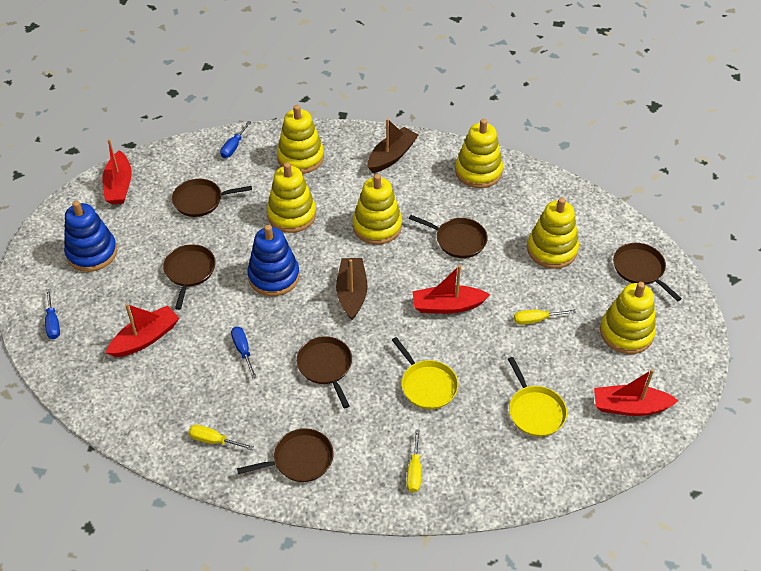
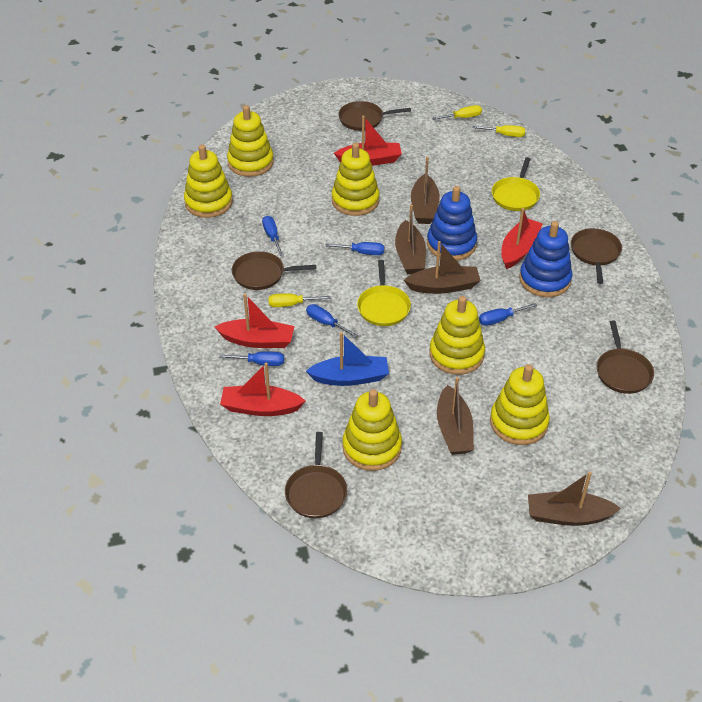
blue boat: none = 0 -> [306,332,389,386] = 1
blue screwdriver: [45,289,60,339] [220,121,251,158] [231,327,256,379] = 3 -> [219,351,284,366] [262,216,284,256] [306,304,358,338] [325,242,384,255] [479,303,537,326] = 5
brown boat: [336,258,368,320] [368,119,418,173] = 2 -> [395,205,426,274] [404,241,481,294] [411,157,440,224] [437,377,474,455] [528,472,621,526] = 5
brown pan: [163,244,216,310] [172,179,252,217] [237,428,334,482] [296,336,352,408] [409,215,488,258] [613,243,682,301] = 6 -> [232,251,316,290] [285,432,347,518] [338,101,411,131] [571,228,622,284] [597,320,654,394] = 5

